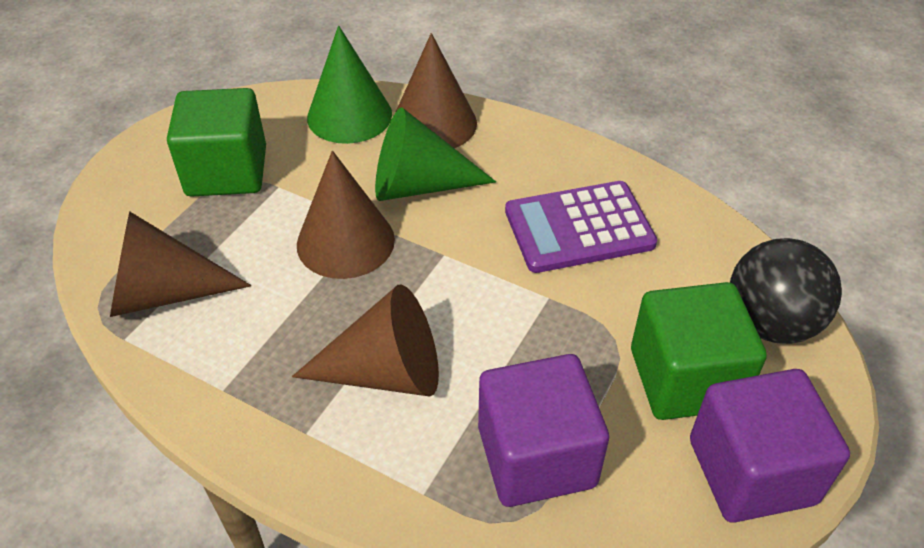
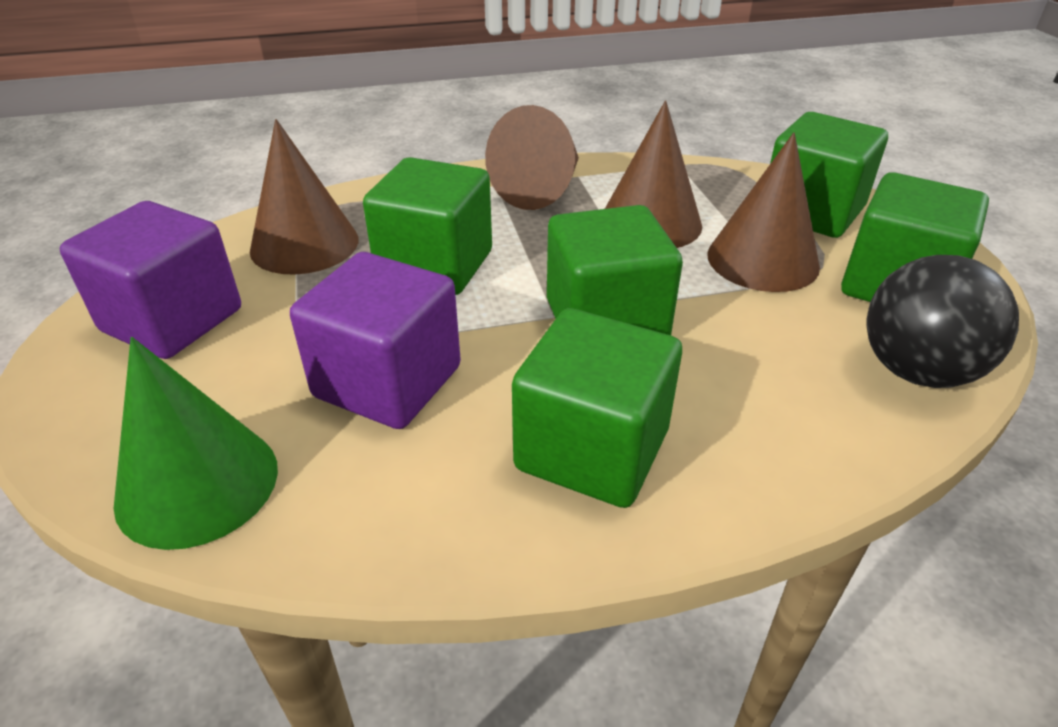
green cone: [307,25,392,144] [375,108,496,201] = 2 -> [114,337,278,550] = 1
green cube: [167,88,266,197] [631,282,767,420] = 2 -> [363,157,492,295] [512,308,682,508] [547,205,683,335] [770,112,888,238] [841,172,989,302] = 5
purple calculator: [505,181,657,273] = 1 -> none = 0

